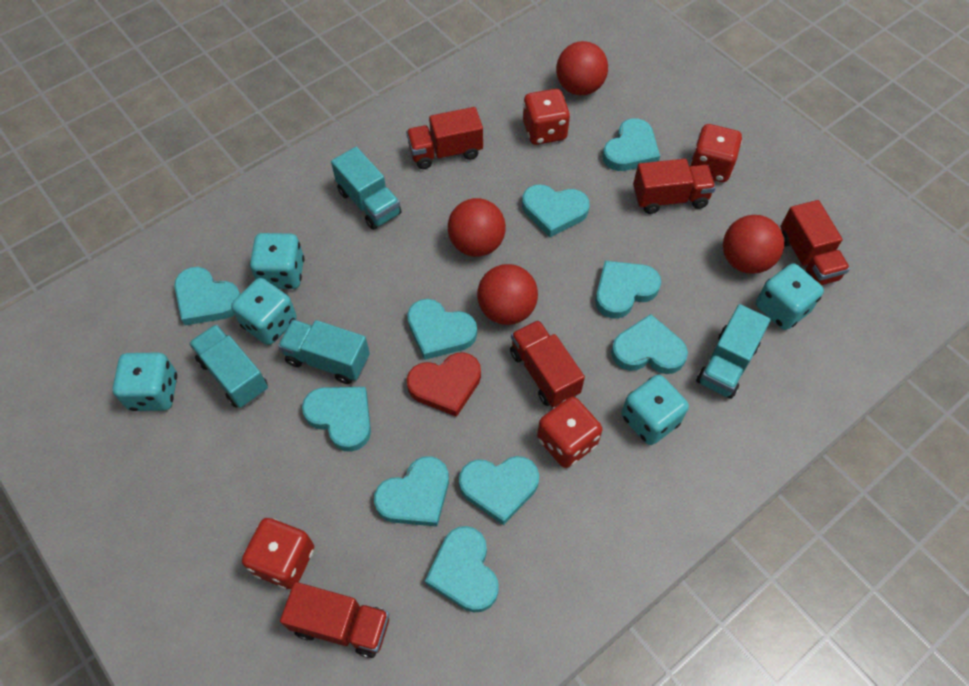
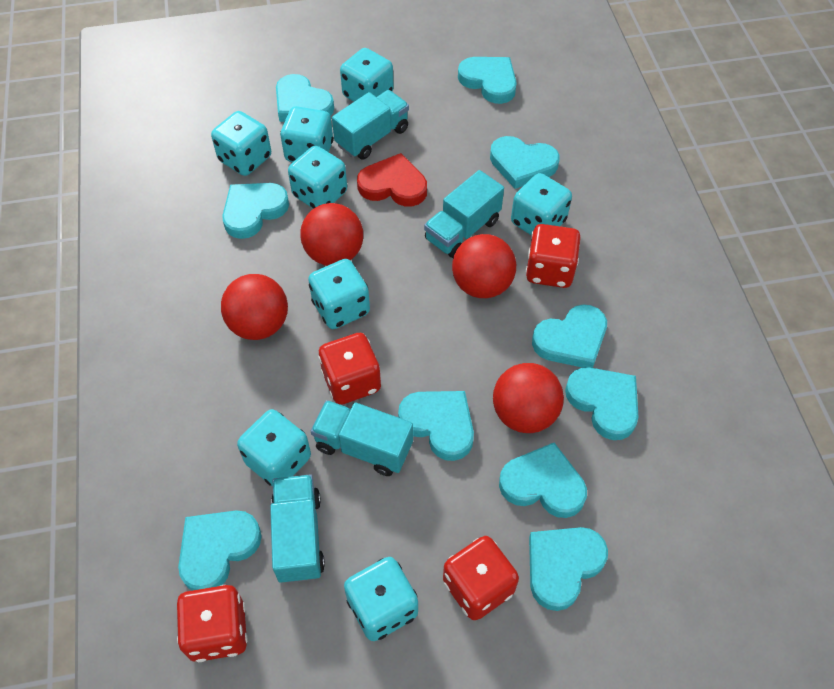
red truck: [280,582,390,658] [406,107,483,169] [510,320,585,407] [633,159,716,214] [780,200,850,285] = 5 -> none = 0
turquoise dice: [113,353,177,411] [231,278,297,345] [250,233,304,289] [621,375,689,445] [756,263,824,330] = 5 -> [211,111,271,176] [237,409,311,487] [280,106,333,162] [288,146,347,209] [308,259,370,329] [340,48,394,102] [344,557,418,641] [511,173,572,235] = 8

